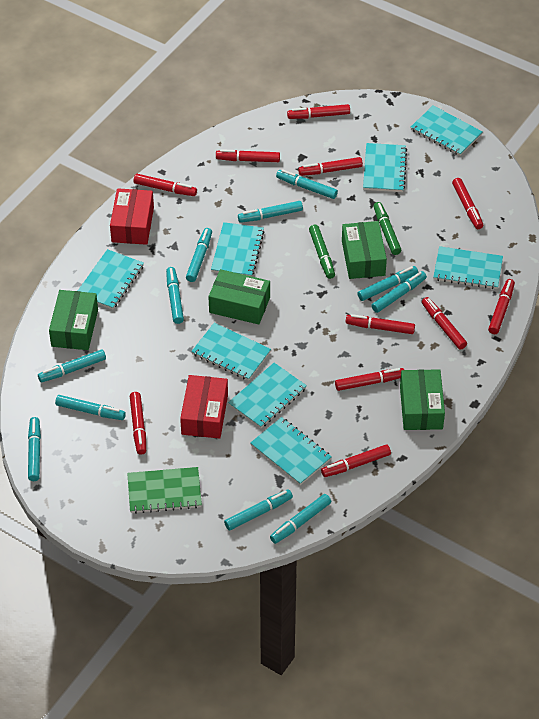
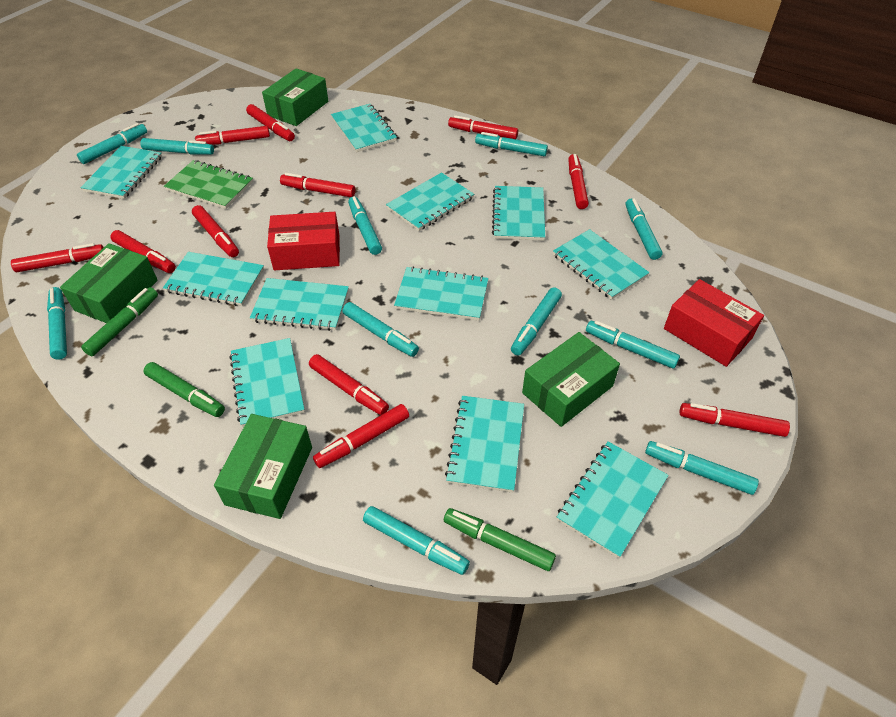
green marker: [309,224,335,279] [374,202,401,255] = 2 -> [81,287,158,356] [144,362,225,417] [444,508,556,571] = 3
turquoise notebook: [78,249,144,310] [191,323,271,381] [211,222,265,276] [228,363,307,428] [250,417,332,485] [363,143,407,192] [411,105,483,156] [433,246,503,289] = 8 -> [81,146,162,199] [163,252,264,306] [229,338,305,427] [250,278,349,331] [331,104,397,152] [386,173,474,231] [394,266,488,321] [445,396,524,493] [492,186,545,241] [553,229,650,300] [557,441,669,558] = 11

